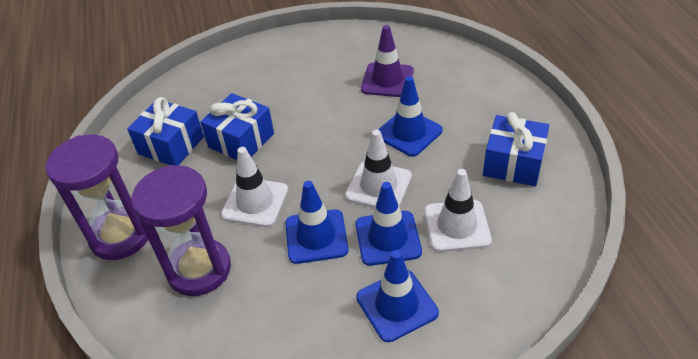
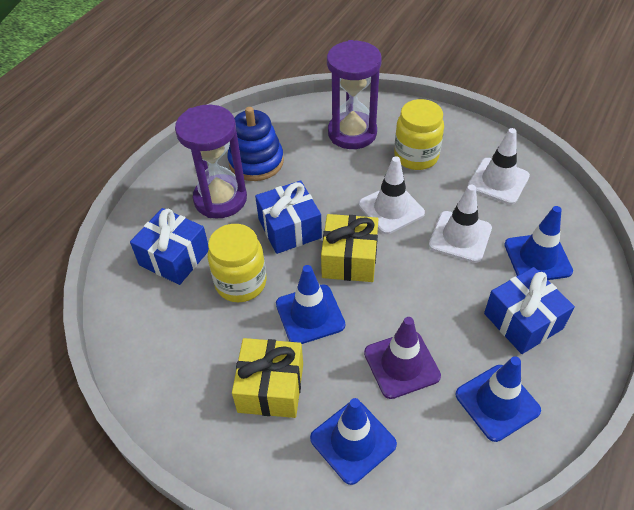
blue stacking toy: none = 0 -> [227,107,284,181] = 1
yellow gift: none = 0 -> [232,338,303,418] [321,214,378,282] = 2
yellow jar: none = 0 -> [208,224,267,302] [394,99,444,170] = 2

